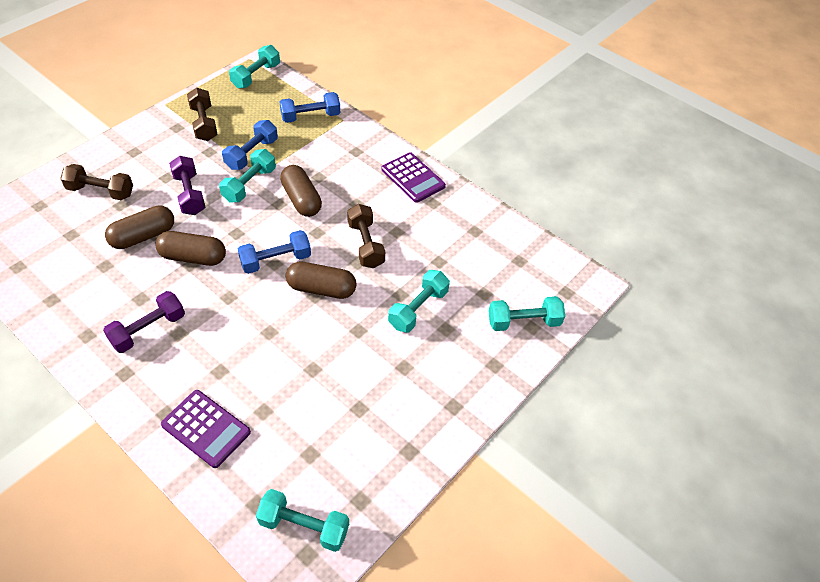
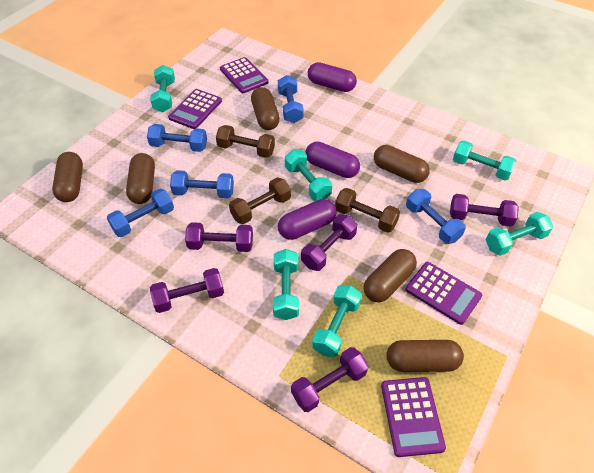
blue dumbbell: [222,120,278,170] [238,230,311,274] [279,92,340,123] = 3 -> [107,188,174,237] [147,124,207,152] [170,170,234,198] [278,75,303,123] [406,189,466,244] = 5
brown capsule: [105,205,174,249] [155,231,226,266] [280,165,322,217] [286,262,357,299] = 4 -> [52,152,83,202] [126,153,155,204] [251,87,280,130] [363,249,417,302] [374,145,430,183] [386,340,464,372] = 6
purple calculator: [161,390,251,468] [382,152,446,203] = 2 -> [168,89,222,129] [220,57,269,93] [381,377,446,457] [406,262,482,325] = 4
purple capsule: none = 0 -> [278,199,337,240] [305,141,360,178] [308,62,357,92] = 3
purple dumbbell: [103,291,185,353] [169,156,206,215] = 2 -> [150,268,224,313] [185,222,253,252] [291,347,368,412] [301,214,357,271] [450,194,519,227] = 5
turquoise dumbbell: [219,149,276,202] [229,45,280,89] [256,489,349,552] [388,270,450,333] [489,296,565,331] = 5 -> [150,65,175,112] [273,249,299,320] [285,150,332,201] [312,285,362,357] [453,141,516,180] [486,212,553,256] = 6

